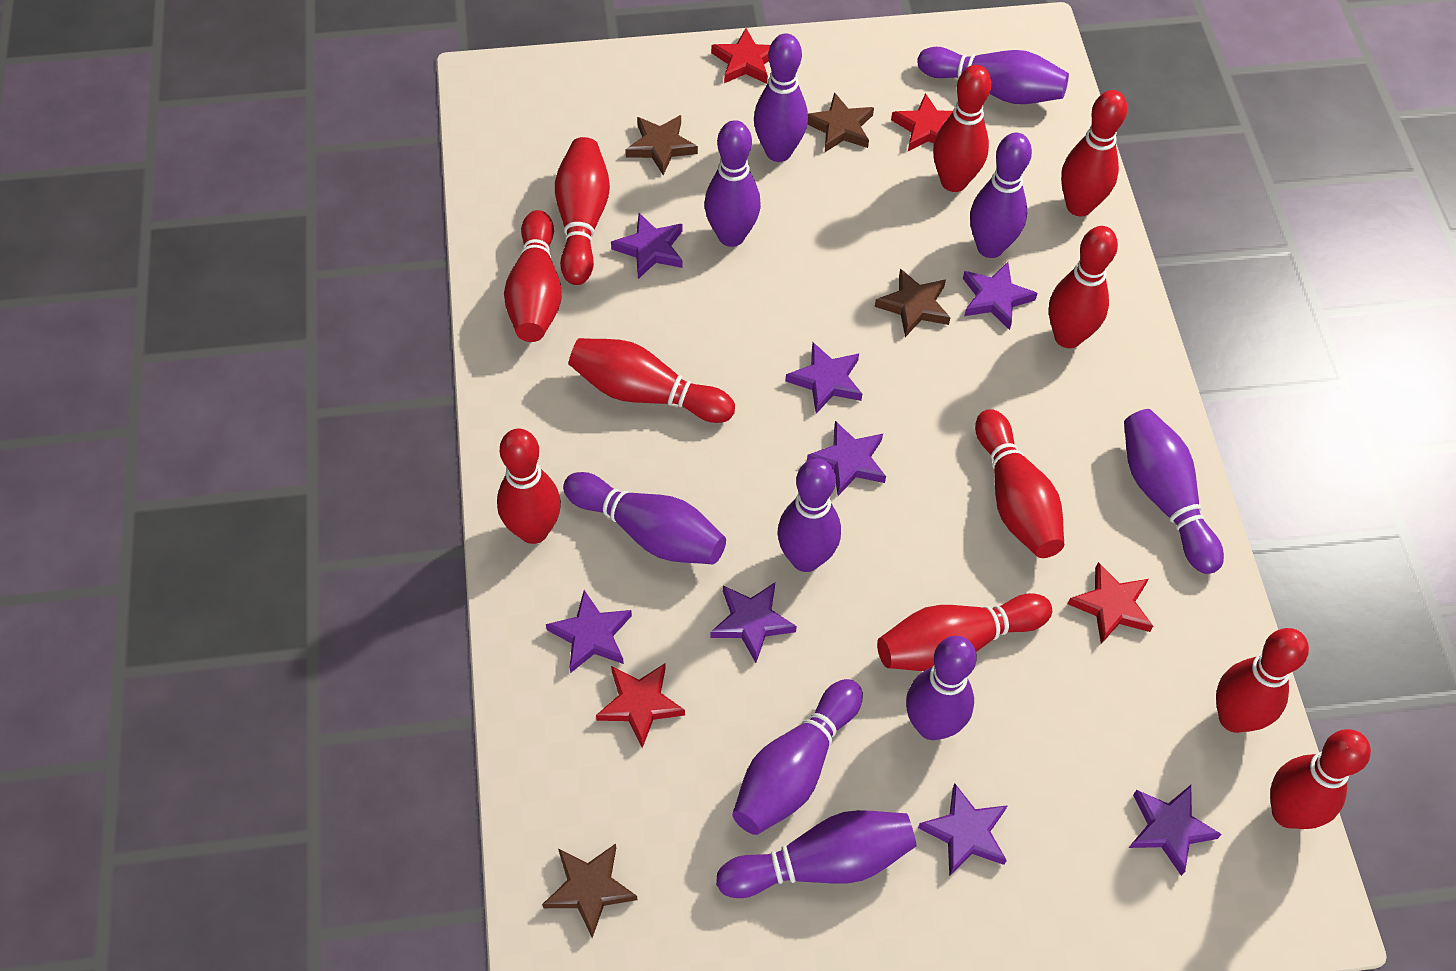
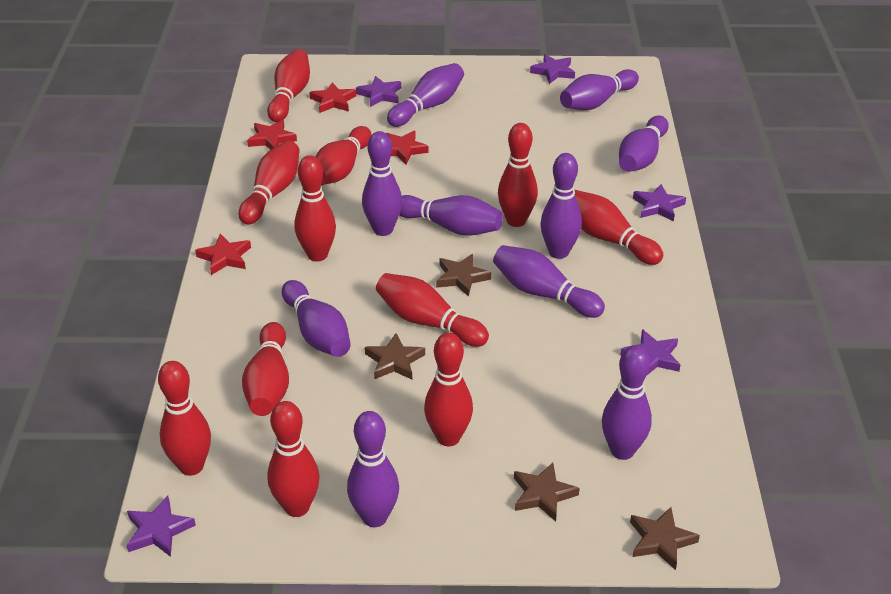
purple star: [546,590,632,673] [611,213,683,279] [710,583,797,663] [785,342,862,413] [807,421,886,496] [918,784,1008,876] [963,262,1038,330] [1129,785,1222,876] = 8 -> [126,496,196,557] [356,76,401,107] [530,54,575,84] [620,329,681,375] [633,184,686,222] = 5

